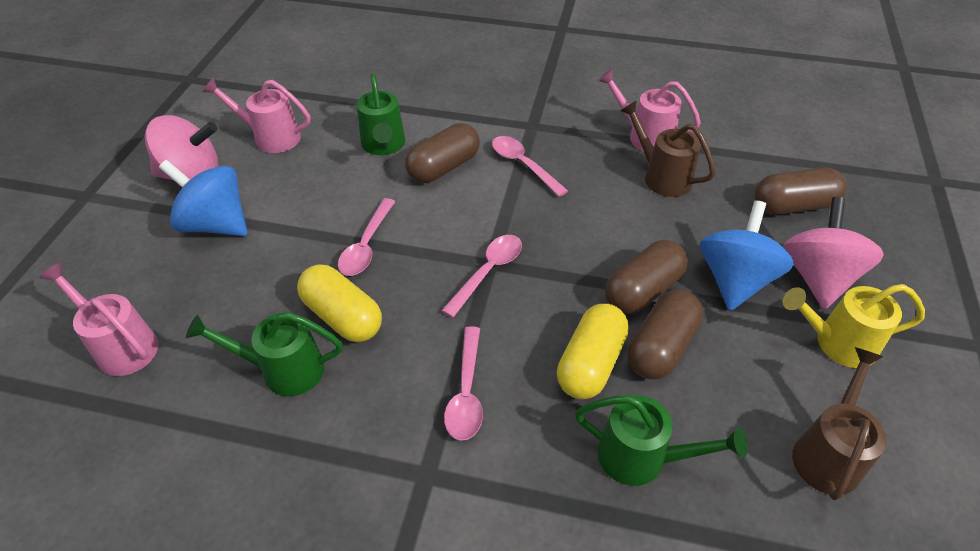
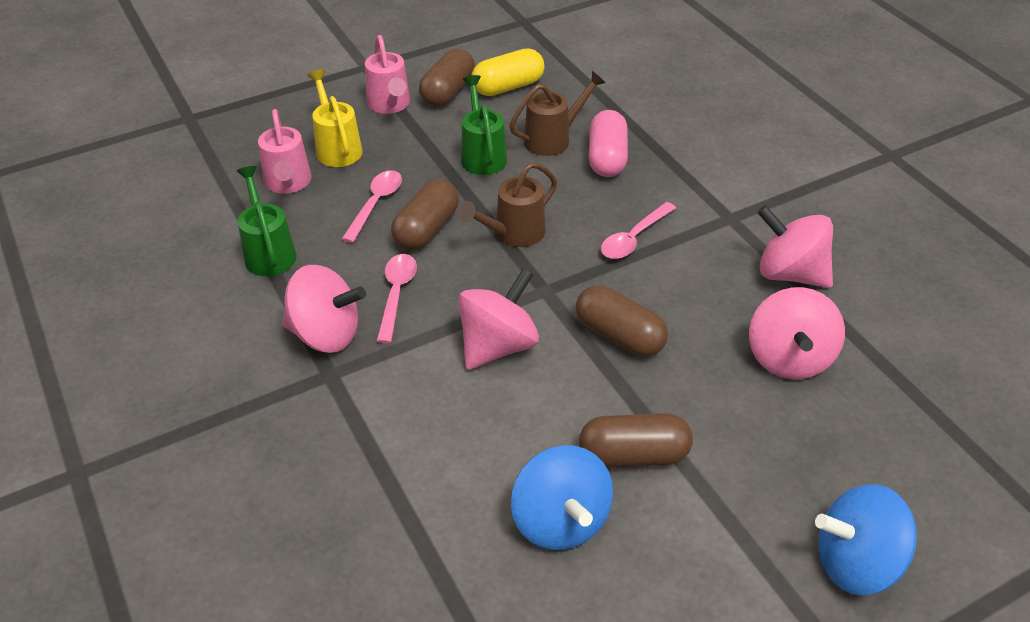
green watering can: [186,312,343,396] [357,73,405,155] [575,395,747,486] = 3 -> [236,166,297,276] [461,75,507,175] = 2
pink capsule: none = 0 -> [589,110,628,177] = 1
pink spinning top: [145,115,218,180] [783,197,884,309] = 2 -> [282,265,366,353] [458,269,539,370] [749,287,845,379] [757,205,833,288] = 4
pink spoon: [338,198,395,276] [441,235,522,318] [444,326,483,441] [492,136,568,197] = 4 -> [342,170,402,243] [377,254,417,343] [601,202,676,259] = 3
pink watering can: [39,262,158,376] [203,77,311,153] [598,69,701,151] = 3 -> [258,109,311,194] [365,35,410,114] = 2
yellow capsule: [297,264,382,342] [557,304,629,399] = 2 -> [471,48,545,96] = 1

